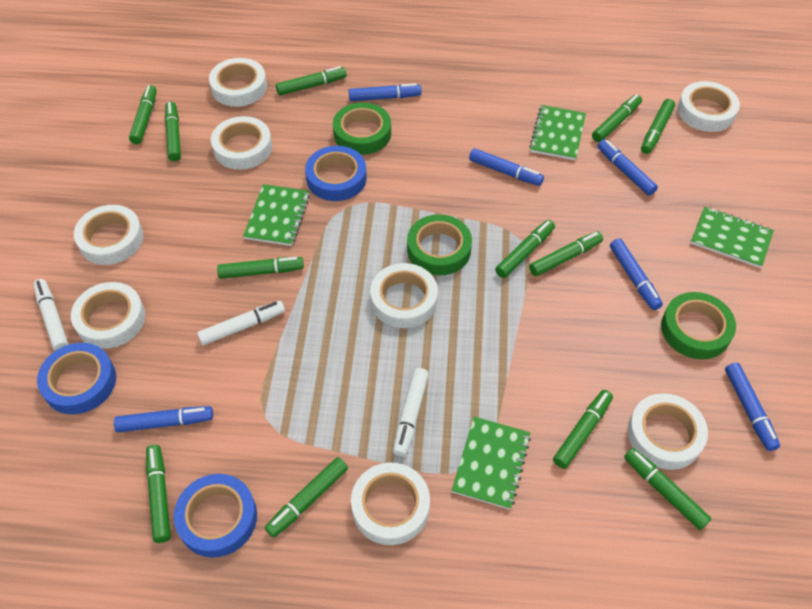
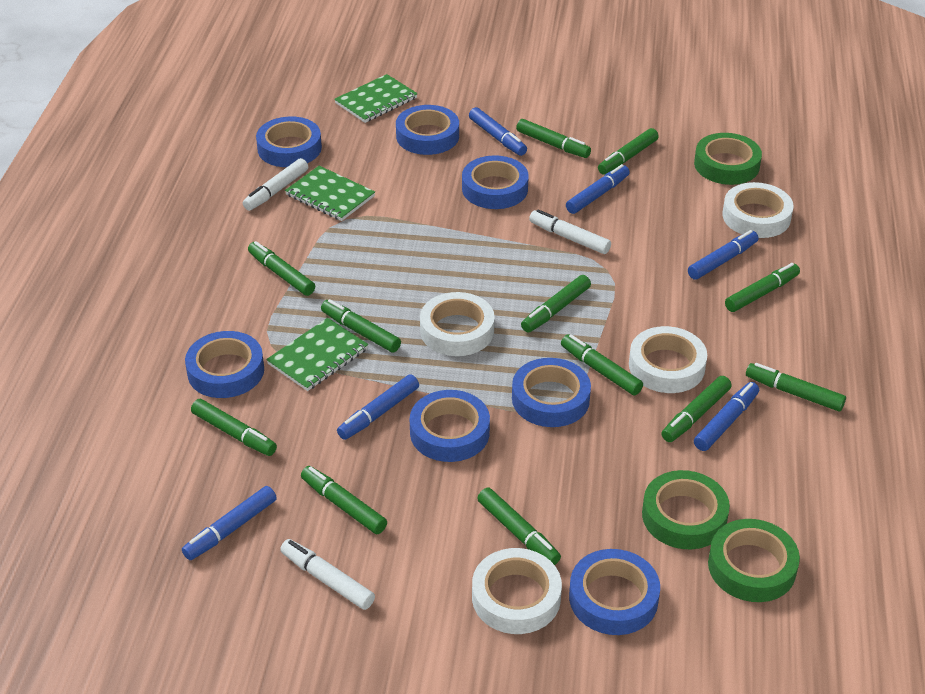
blue tape: [37,343,116,414] [174,474,257,558] [305,146,367,201] = 3 -> [185,331,264,398] [256,116,322,167] [396,105,459,155] [410,390,490,462] [462,155,529,209] [512,358,591,427] [569,549,660,635] = 7
green notebook: [243,184,310,246] [452,417,531,510] [529,105,586,160] [691,207,774,268] = 4 -> [266,318,368,391] [285,166,375,221] [334,74,418,123] = 3
white tape: [71,282,145,349] [74,205,143,265] [209,58,267,107] [211,116,272,170] [351,463,430,545] [370,263,438,328] [627,393,708,470] [678,81,740,132] = 8 -> [420,292,495,356] [472,548,562,634] [629,326,707,393] [722,182,794,238] = 4

